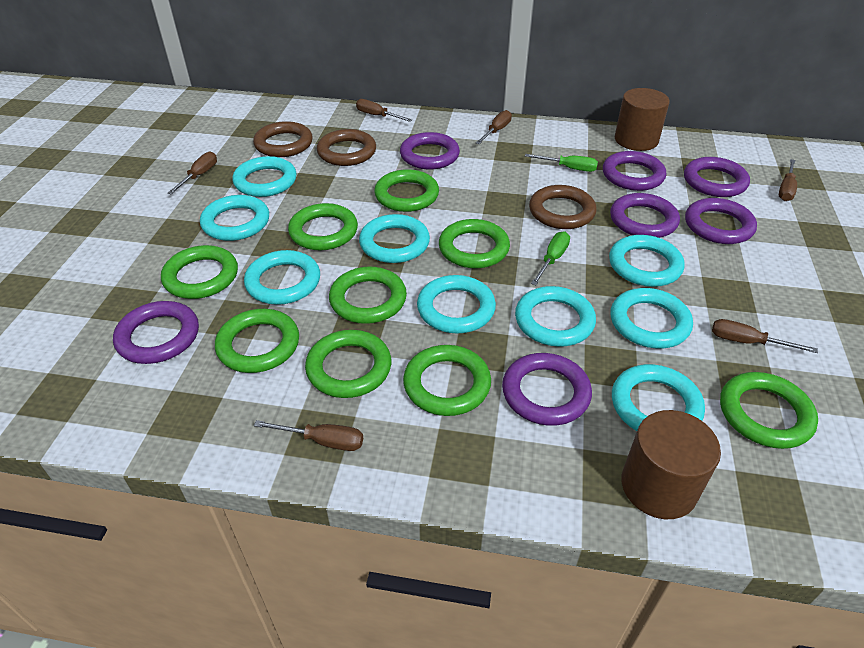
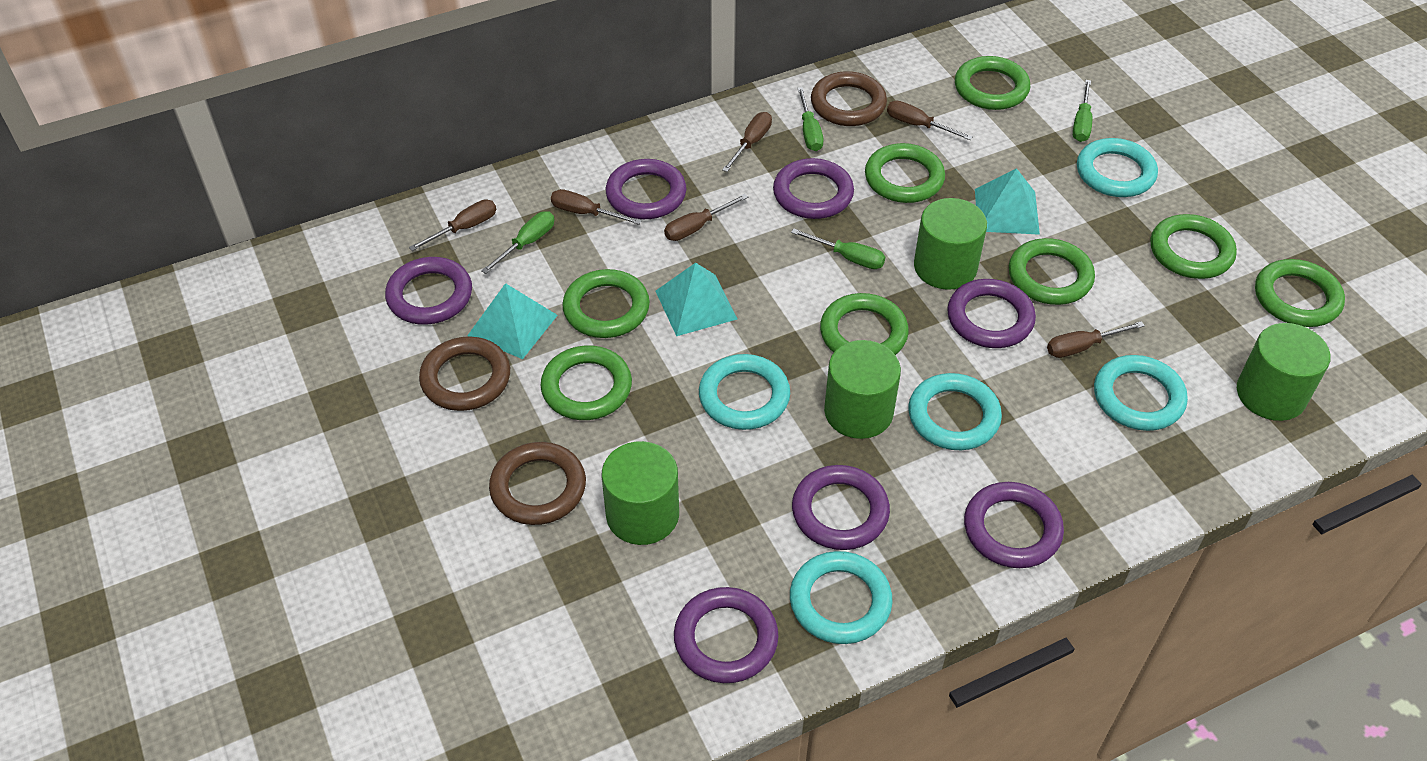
brown cylinder: [615,88,670,151] [621,410,721,519] = 2 -> none = 0
green cylinder: none = 0 -> [602,441,679,545] [824,340,901,439] [914,198,987,290] [1237,323,1331,421] = 4
green ring: [161,245,238,299] [215,309,299,373] [288,203,358,250] [305,330,391,398] [329,267,407,324] [374,169,439,212] [403,345,491,416] [439,219,510,268] [720,372,818,449] = 9 -> [540,346,632,420] [562,269,650,338] [820,293,909,355] [865,143,945,203] [955,56,1030,110] [1009,238,1095,305] [1150,214,1237,279] [1255,259,1345,327] = 8
green screwdriver: [525,154,598,172] [531,231,570,285] = 2 -> [481,211,554,274] [791,228,885,269] [797,87,824,151] [1073,80,1092,142] = 4
turquoise pyramid: none = 0 -> [467,283,558,359] [656,263,737,336] [975,168,1040,235] = 3
turquoise ring: [200,195,269,241] [232,156,297,197] [244,250,320,305] [359,214,430,263] [417,275,496,334] [515,286,596,347] [609,235,685,287] [611,288,693,348] [612,364,705,431] = 9 -> [699,354,790,430] [790,551,892,644] [908,373,1002,450] [1077,138,1158,197] [1094,355,1188,431] = 5

